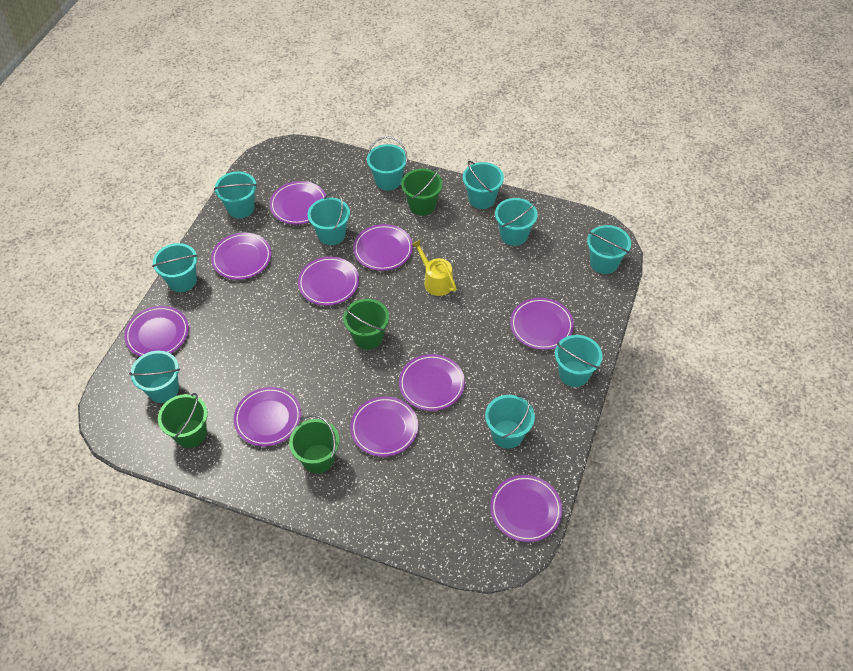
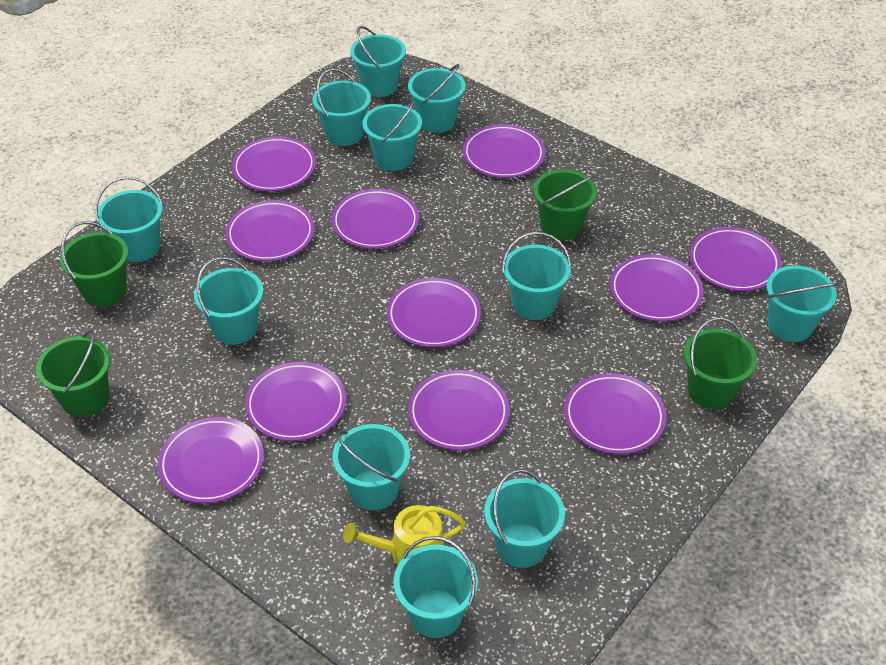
purple plate: [124,306,189,357] [211,233,271,280] [234,387,301,446] [270,181,326,225] [298,257,359,306] [350,396,418,457] [353,224,413,271] [399,354,465,411] [490,475,562,542] [510,298,574,350] = 10 -> [158,417,264,503] [226,200,315,261] [232,136,316,191] [245,362,346,441] [332,189,419,249] [387,278,481,348] [408,370,510,450] [463,124,545,178] [564,373,666,454] [610,254,703,322] [690,227,781,291] = 11
turquoise bucket: [129,351,180,403] [152,243,198,292] [214,171,257,218] [308,192,350,245] [367,136,408,190] [463,161,504,209] [485,395,535,449] [495,198,538,246] [555,335,602,387] [587,225,631,274] = 10 -> [95,177,163,262] [194,257,263,345] [313,68,371,146] [333,424,410,510] [350,26,406,97] [362,98,422,171] [394,536,478,638] [408,64,466,133] [484,469,565,568] [502,232,571,320] [766,265,839,342] = 11

